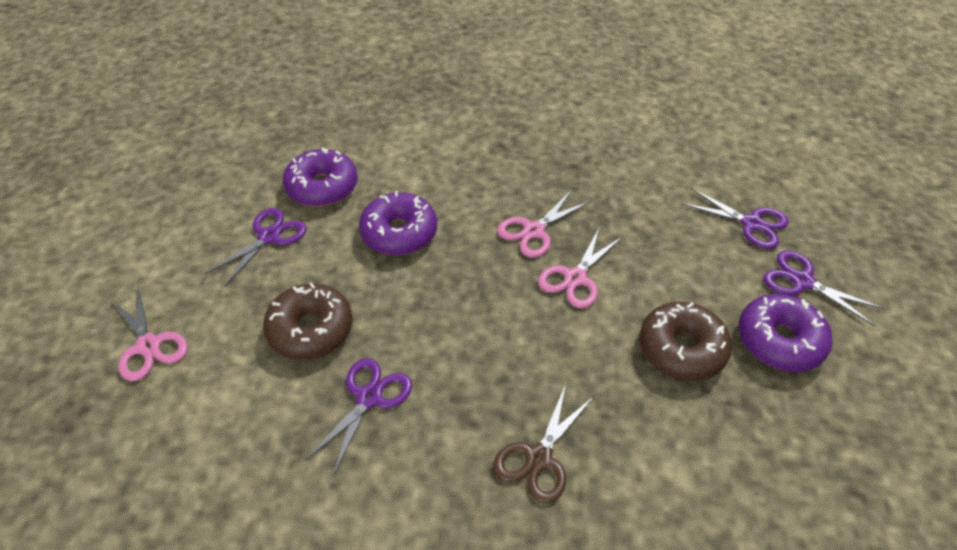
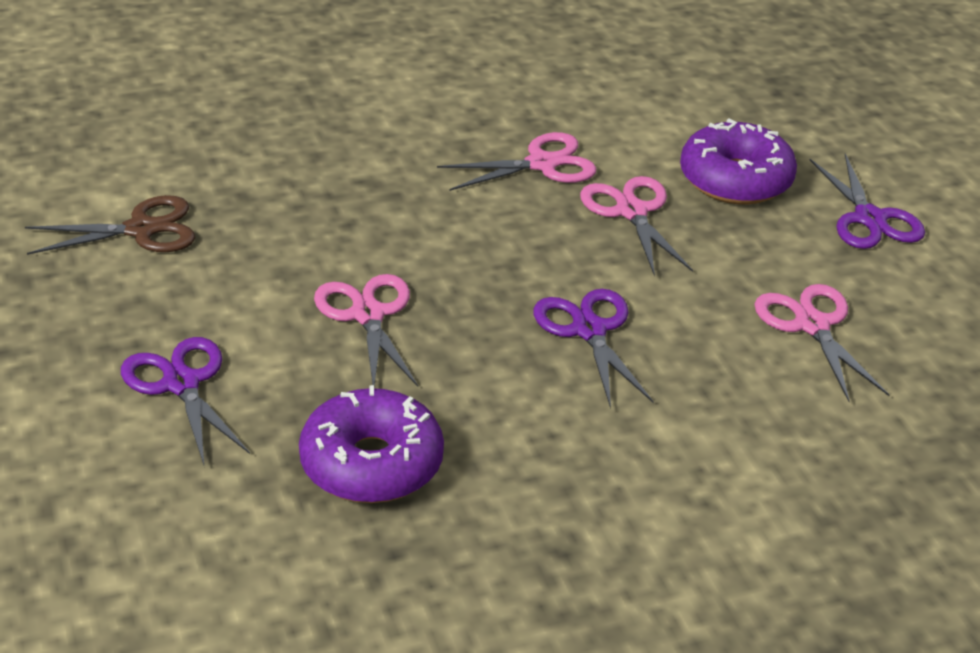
brown donut: [263,282,353,360] [640,302,732,381] = 2 -> none = 0
pink scissors: [111,286,188,381] [497,190,591,258] [538,228,623,308] = 3 -> [314,274,418,387] [437,132,597,191] [580,176,693,277] [754,284,890,402] = 4
purple donut: [283,147,358,207] [359,191,437,255] [739,294,833,372] = 3 -> [299,385,444,503] [680,118,797,205] = 2
purple scissors: [205,208,307,287] [305,358,412,476] [681,188,789,249] [763,250,884,326] = 4 -> [121,337,250,465] [533,289,654,409] [810,153,925,249] = 3

